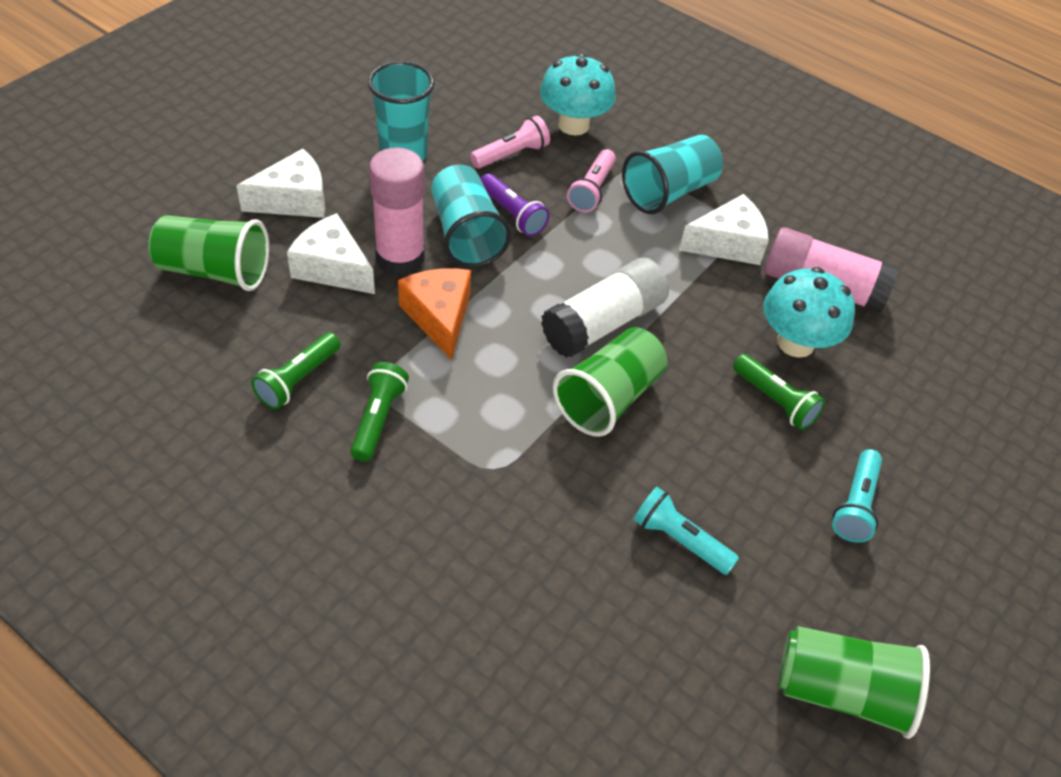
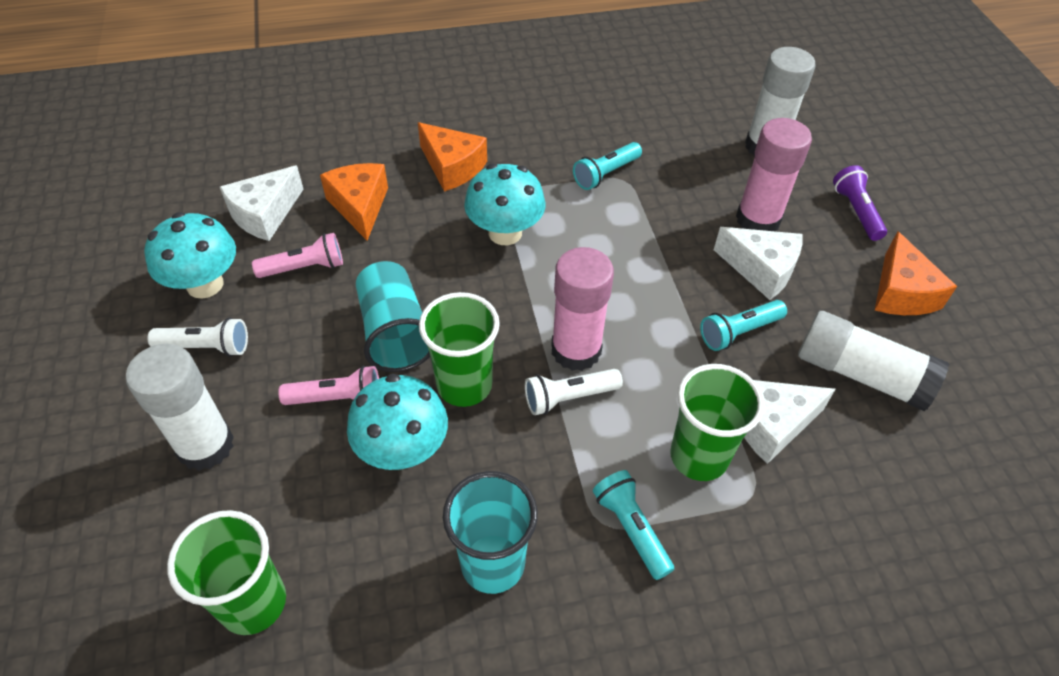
green flashlight: [251,332,341,409] [350,362,409,462] [733,354,825,430] = 3 -> none = 0
orange cheese: [398,268,471,360] = 1 -> [320,163,388,241] [418,122,487,192] [875,231,957,315] = 3
turquoise cup: [368,61,435,161] [431,165,511,267] [622,135,723,214] = 3 -> [356,261,430,372] [443,471,538,594] = 2
turquoise flashlight: [633,487,739,575] [832,449,882,543] = 2 -> [573,142,642,190] [593,470,674,580] [700,300,787,351] = 3
turquoise mushroom: [540,53,616,135] [763,267,855,358] = 2 -> [144,212,236,299] [347,374,448,470] [464,164,545,245] = 3
white flashlight: none = 0 -> [147,317,248,357] [525,369,623,415] = 2
white glue stick: [541,258,669,358] = 1 -> [126,344,234,471] [745,47,815,157] [798,311,949,411] = 3

